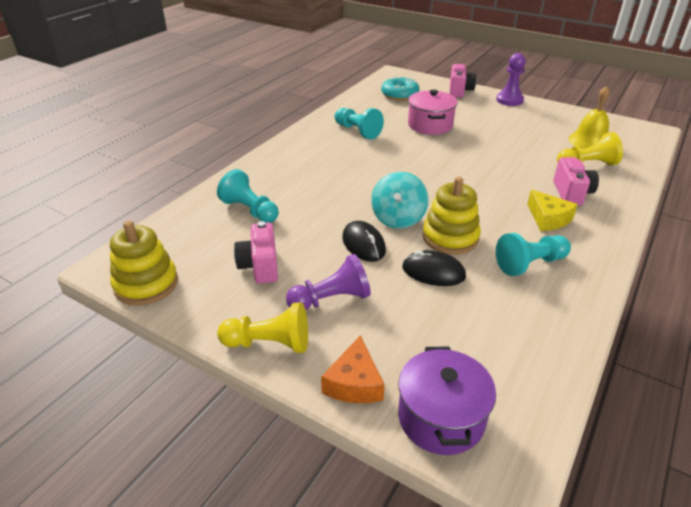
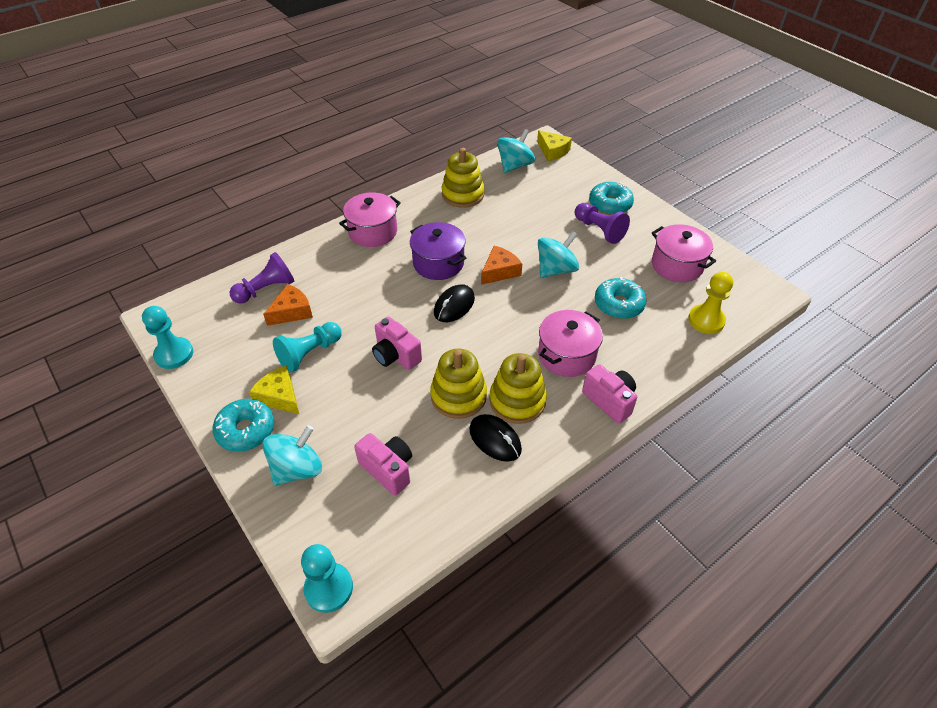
orange cheese: [321,335,385,403] = 1 -> [263,284,313,326] [481,246,522,285] = 2
pink pot: [408,90,458,135] = 1 -> [339,192,401,247] [538,310,603,377] [652,224,716,282] = 3
turquoise donut: [381,76,420,101] = 1 -> [213,399,274,452] [589,182,634,215] [595,277,647,319] = 3
turquoise spinning top: [371,172,429,229] = 1 -> [262,425,322,486] [497,129,535,173] [538,231,579,278] = 3
yellow bell: [569,86,610,149] = 1 -> none = 0
yellow cheese: [527,190,578,231] = 1 -> [249,365,299,414] [537,130,572,161] = 2
yellow pawn: [217,302,308,353] [557,132,623,166] = 2 -> [688,272,733,334] = 1
yellow stacking toy: [110,220,178,306] [422,177,481,255] = 2 -> [430,349,487,419] [442,148,485,208] [489,353,547,424] = 3

